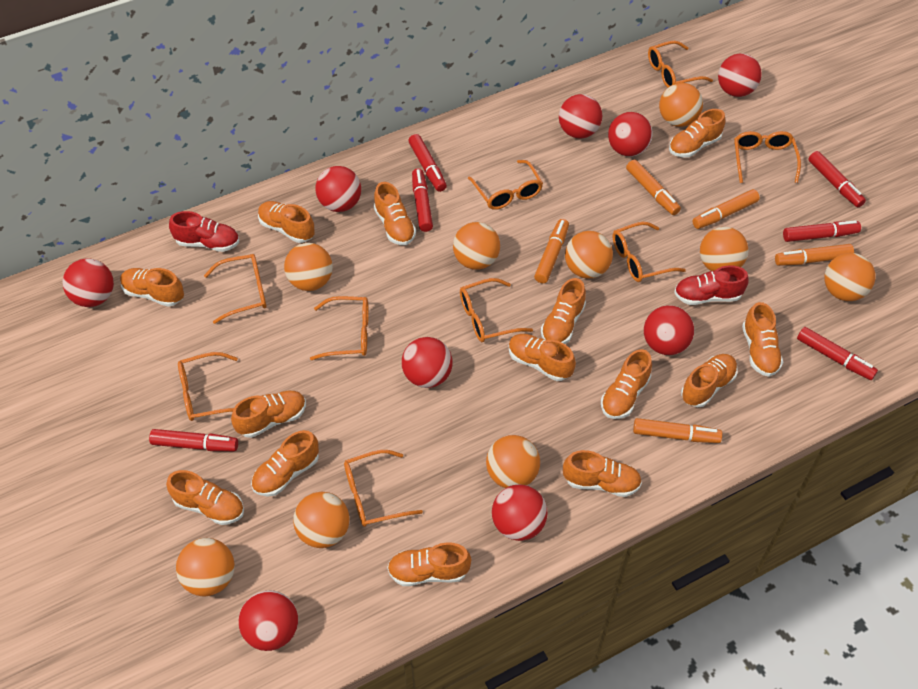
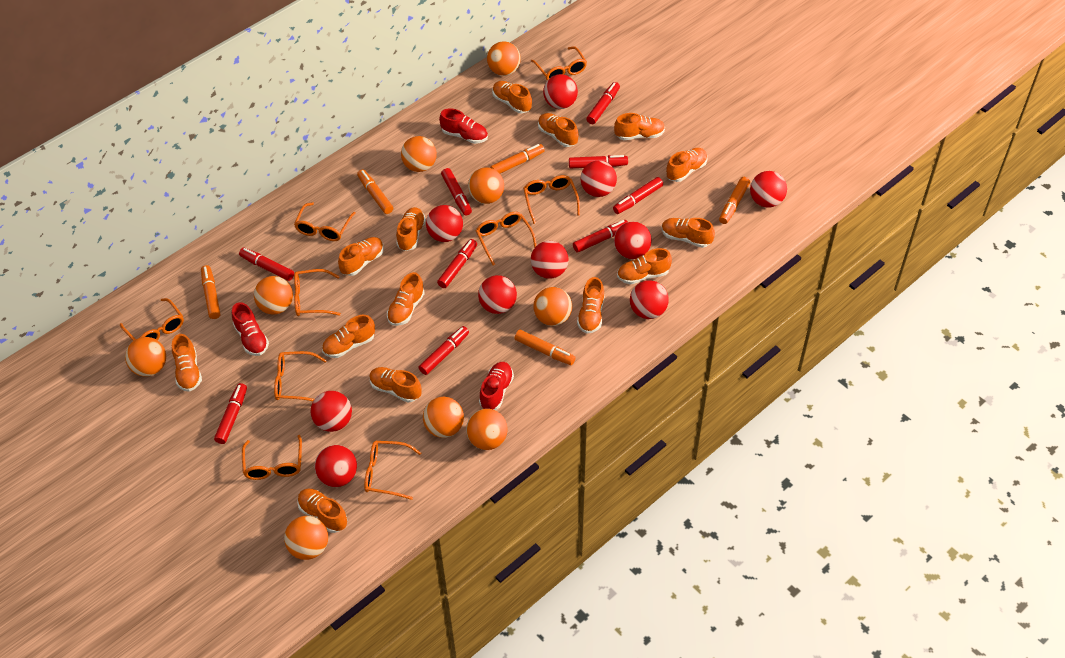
red ball: [63,258,114,307] [239,590,298,651] [315,166,361,212] [402,337,453,388] [492,484,547,541] [559,94,602,139] [608,112,653,157] [644,305,694,355] [718,53,762,97] = 9 -> [310,391,352,432] [315,445,357,487] [426,205,463,242] [478,275,517,314] [531,241,569,279] [543,74,578,109] [580,161,617,197] [614,222,652,259] [630,280,669,319] [750,171,787,208] = 10
red marker: [149,429,238,451] [409,134,447,192] [412,168,433,232] [783,220,861,242] [797,327,878,380] [808,151,866,207] = 6 -> [214,383,247,444] [239,248,294,281] [419,326,469,375] [437,239,477,288] [441,168,472,216] [569,155,628,169] [573,220,628,253] [586,82,620,124] [613,177,663,214] = 9
red shoe: [169,211,239,252] [674,266,748,305] = 2 -> [232,302,269,356] [439,108,488,144] [479,362,514,410] = 3

